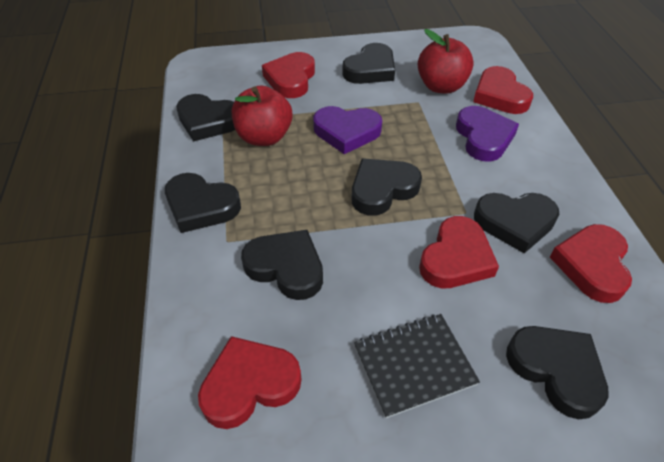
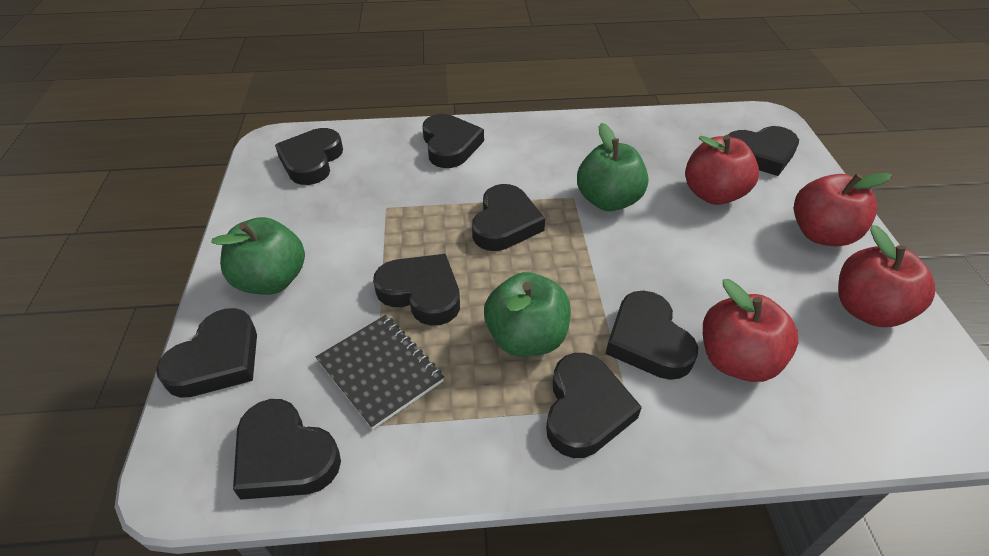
black heart: [165,173,241,233] [176,94,235,142] [241,230,323,300] [342,43,395,84] [352,158,422,216] [474,193,559,253] [506,326,609,419] = 7 -> [156,308,257,398] [233,399,341,500] [275,128,343,185] [373,254,460,326] [422,114,484,168] [472,184,545,251] [546,353,642,458] [606,291,698,380] [728,126,799,176] = 9
green apple: none = 0 -> [211,217,305,295] [484,272,571,357] [577,123,648,211] = 3
purple heart: [313,106,382,154] [456,106,519,162] = 2 -> none = 0
red apple: [232,85,292,146] [418,29,474,94] = 2 -> [685,135,759,205] [703,279,798,382] [794,173,892,246] [838,225,935,327] = 4
red heart: [198,336,302,429] [262,52,315,98] [419,216,499,288] [473,66,533,114] [550,224,632,303] = 5 -> none = 0

